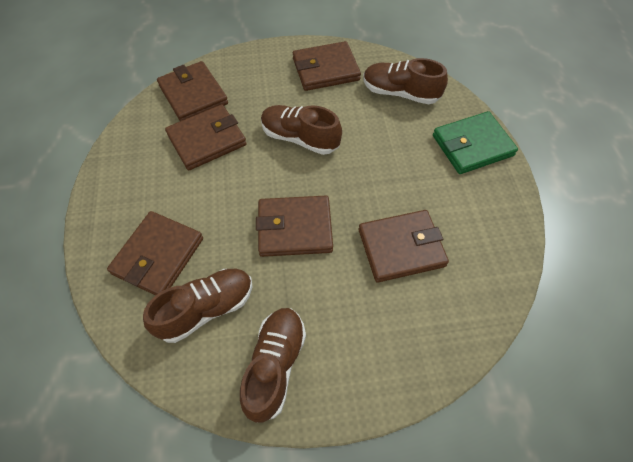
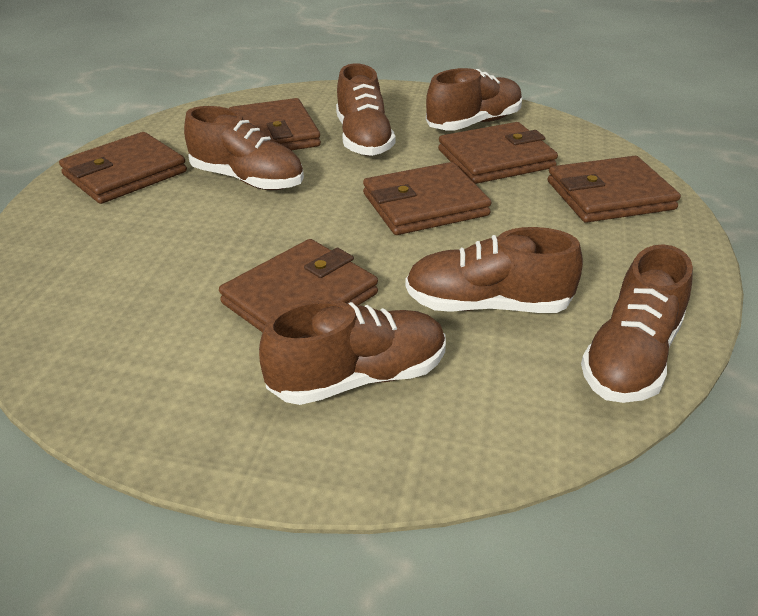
brown shoe: [143,269,252,343] [240,308,306,423] [261,105,342,155] [363,58,448,104] = 4 -> [184,106,304,190] [259,300,446,405] [336,64,395,156] [405,227,583,313] [426,68,523,130] [581,244,693,403] = 6
green wallet: [433,111,518,174] = 1 -> none = 0

